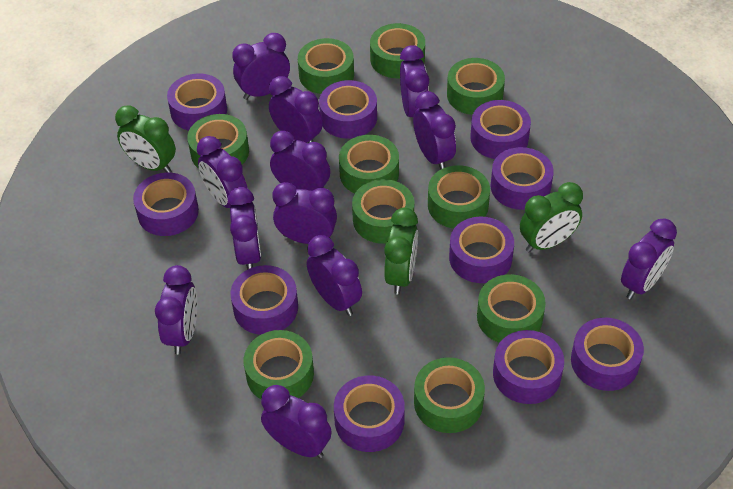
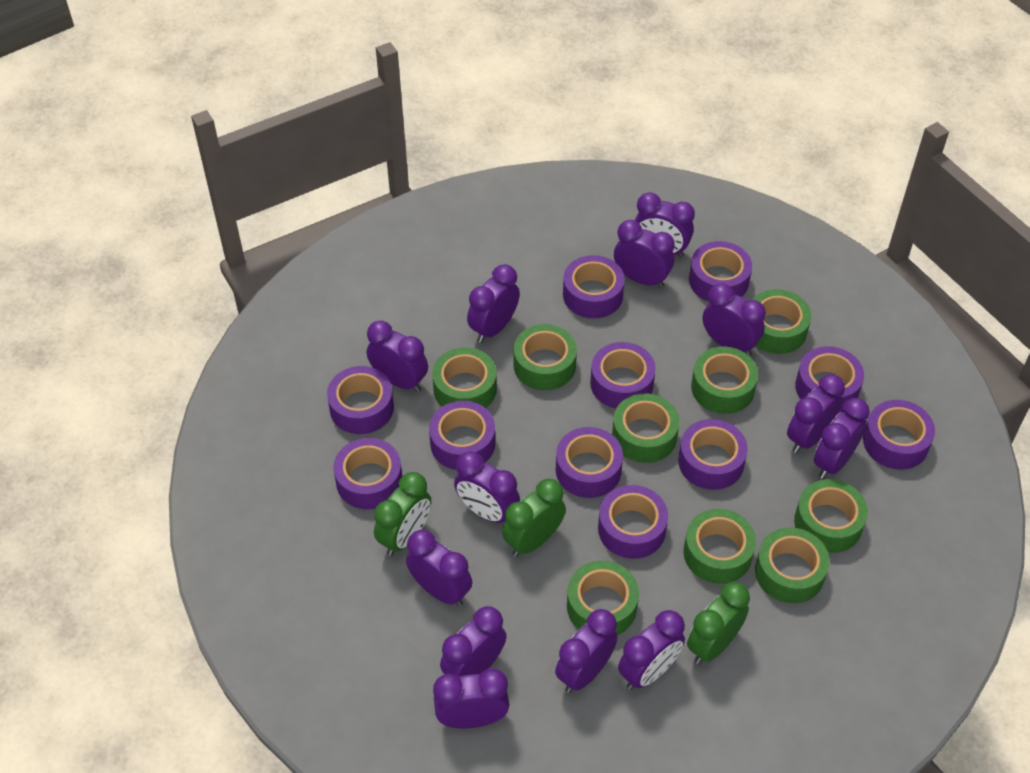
green tape: [187,114,249,168] [244,330,314,399] [298,38,354,94] [339,135,399,193] [352,179,414,244] [370,23,425,78] [414,357,485,433] [428,165,490,229] [447,58,505,115] [477,274,546,343] = 10 -> [432,347,497,408] [513,324,577,390] [567,561,639,635] [612,393,679,463] [683,509,756,584] [691,347,758,414] [753,289,811,354] [755,527,830,603] [794,479,868,553] = 9
purple clock: [155,265,197,355] [197,136,248,208] [228,187,261,270] [232,33,290,100] [261,385,332,458] [269,76,323,143] [270,131,330,191] [272,182,337,244] [307,235,362,316] [400,45,429,117] [413,91,456,170] [621,219,677,299] = 12 -> [367,320,428,392] [406,530,472,607] [433,668,509,729] [440,606,507,677] [454,451,520,523] [467,264,520,343] [555,609,618,693] [614,220,675,288] [618,610,685,690] [635,192,695,257] [703,283,766,356] [787,374,845,453] [814,398,870,479] = 13
purple tape: [133,173,199,236] [167,74,227,131] [231,265,298,335] [319,80,377,139] [334,376,405,452] [449,217,514,283] [470,100,531,159] [490,147,554,210] [493,330,564,404] [571,318,644,391] = 10 -> [327,366,394,434] [333,438,402,509] [429,401,495,470] [556,427,623,498] [563,255,625,318] [590,342,656,408] [598,485,668,559] [678,419,748,490] [689,241,752,302] [795,346,864,413] [863,400,935,470] = 11

